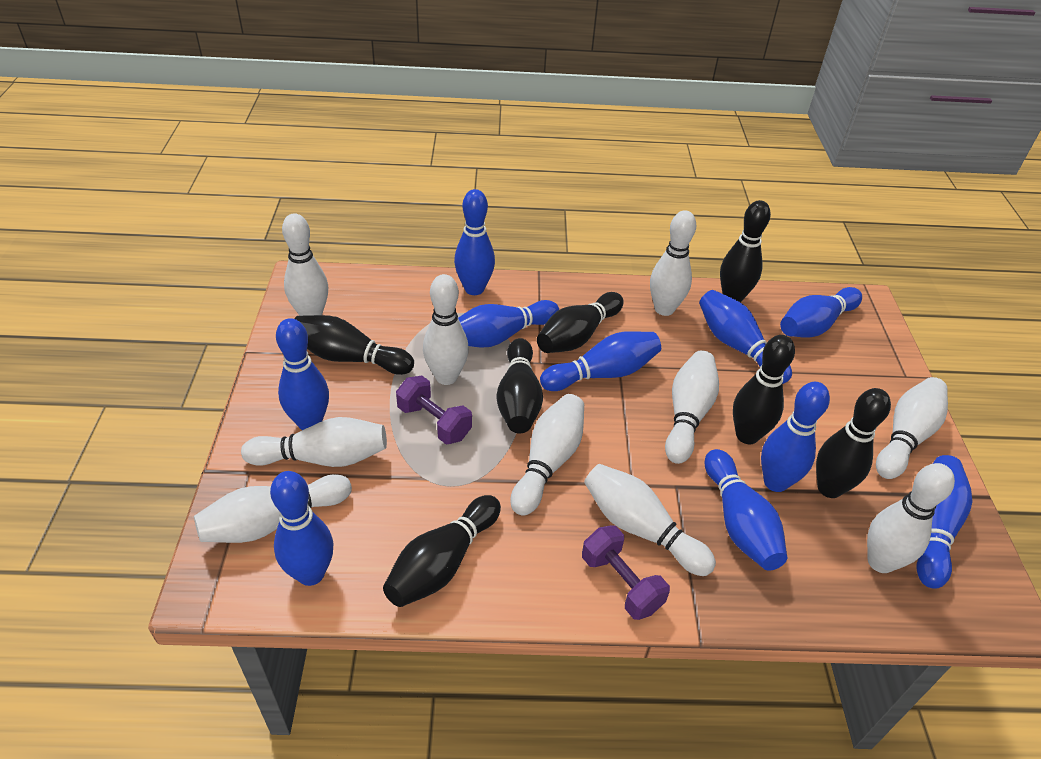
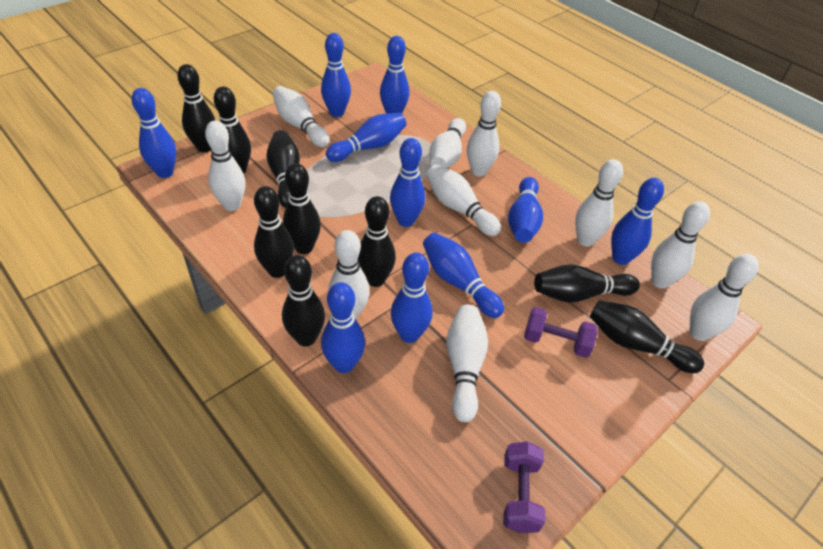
black bowling pin: [294,315,414,375] [383,495,501,607] [496,338,543,433] [537,292,624,353] [720,200,771,302] [733,335,795,444] [816,388,891,498] = 7 -> [177,64,216,153] [214,86,251,174] [254,186,294,278] [266,130,300,208] [282,255,325,346] [283,163,321,254] [358,196,396,287] [534,264,640,303] [590,300,704,373] = 9

